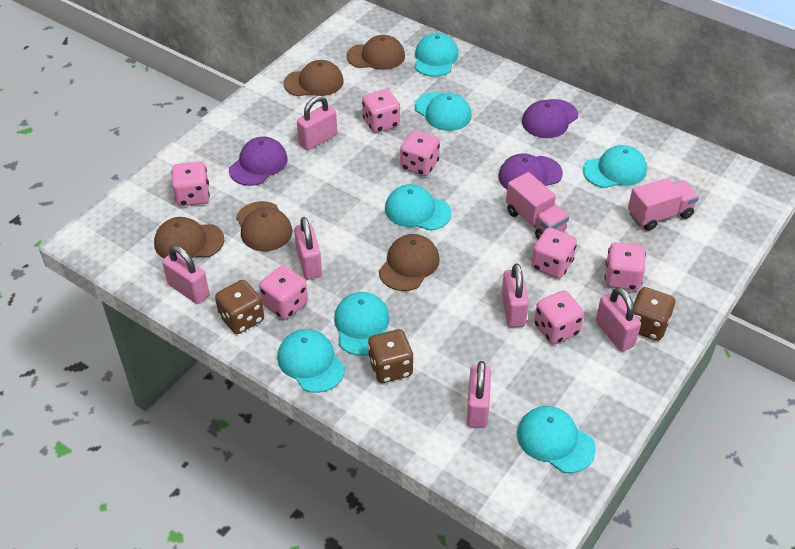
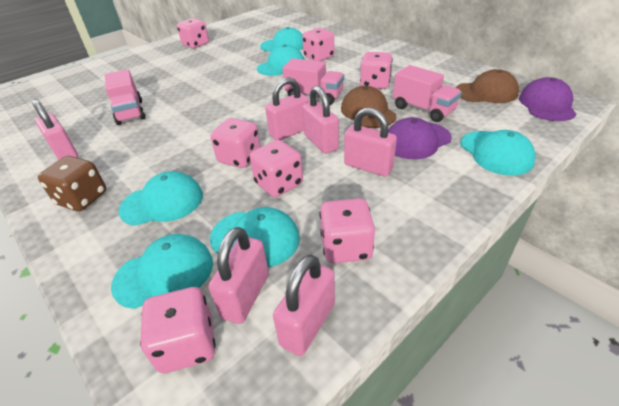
brown cap: [154,217,224,258] [236,201,292,251] [284,60,344,96] [346,35,405,70] [379,234,440,291] = 5 -> [341,86,397,128] [455,69,519,103] = 2
brown dice: [215,280,264,334] [368,329,414,383] [634,287,675,341] = 3 -> [38,156,106,211] = 1
pink truck: [506,172,569,239] [628,178,699,231] = 2 -> [105,69,145,125] [283,58,344,105] [393,65,462,122] = 3
purple cap: [229,137,287,186] [498,153,563,189] [522,99,578,138] = 3 -> [388,117,452,159] [519,77,577,121] = 2
turquoise cap: [277,329,345,393] [334,292,390,356] [385,184,452,231] [414,33,459,77] [415,92,472,131] [517,406,596,473] [583,145,647,188] = 7 -> [111,234,213,309] [118,171,203,226] [210,207,300,267] [257,45,304,76] [260,27,303,52] [461,130,536,176] = 6

